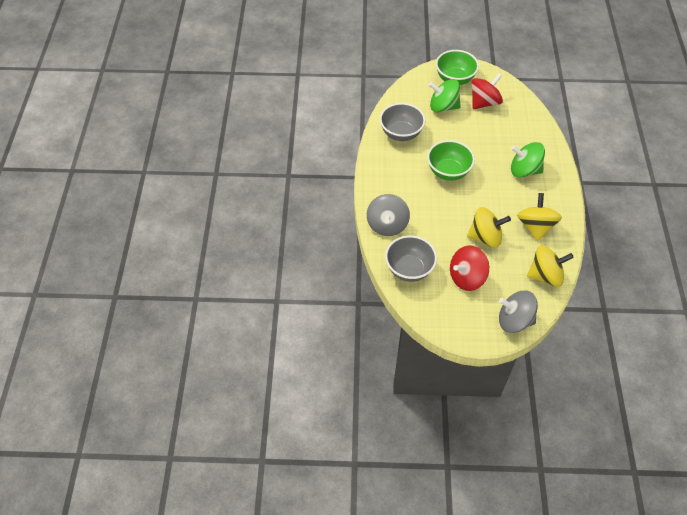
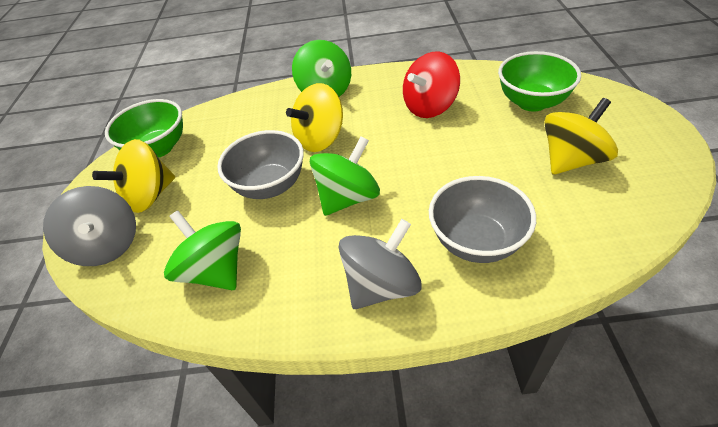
green spinning top: [429,79,461,112] [511,142,545,178] = 2 -> [164,210,241,290] [292,40,351,97] [310,136,380,216] = 3
red spinning top: [450,246,489,291] [471,73,503,109] = 2 -> [403,52,460,118] = 1

